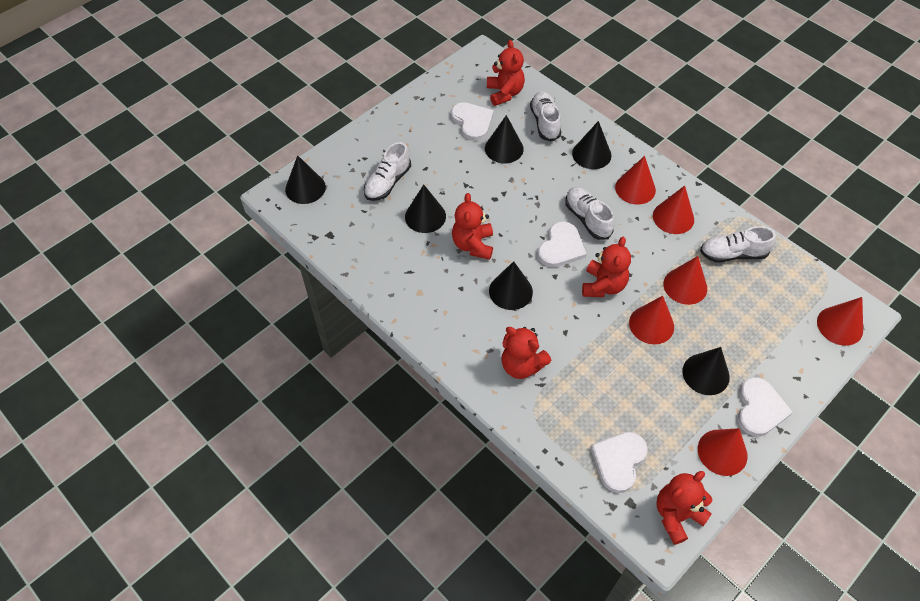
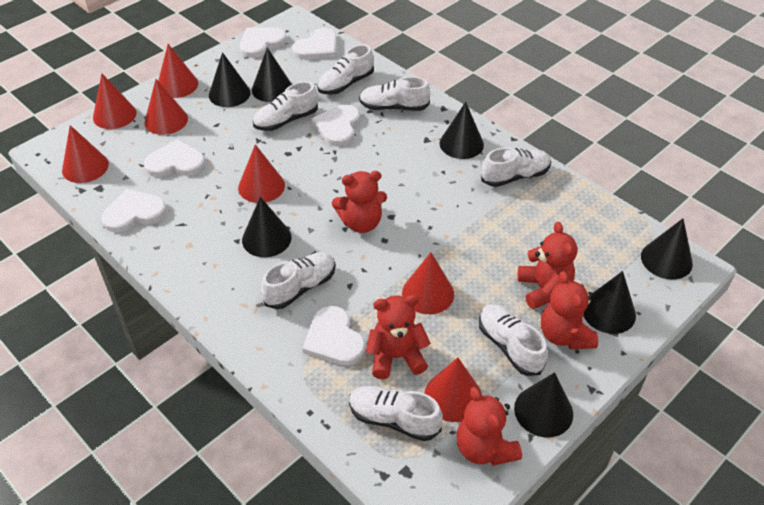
black cone: [285,155,326,204] [405,184,446,233] [485,115,524,163] [489,261,533,310] [572,121,611,169] [683,347,730,395] = 6 -> [209,52,251,107] [242,197,292,257] [252,47,292,102] [439,102,484,159] [514,372,573,437] [584,271,636,334] [641,219,693,279] = 7
red cone: [615,156,656,205] [629,296,674,344] [653,186,694,234] [663,256,707,305] [698,428,748,476] [817,297,863,346] = 6 -> [62,125,109,183] [93,74,136,129] [145,79,188,135] [158,44,198,98] [238,144,285,203] [402,252,454,314] [424,357,482,422] = 7
white heart: [451,102,494,141] [538,221,587,267] [590,432,648,493] [738,377,793,437] = 4 -> [102,189,167,233] [144,139,205,177] [240,27,287,58] [292,28,337,59] [303,306,366,366] [311,105,360,146] = 6
white shoe: [364,142,411,201] [530,91,561,142] [565,187,614,240] [700,226,776,262] = 4 -> [253,81,318,131] [261,252,335,309] [317,44,374,95] [349,386,443,441] [359,76,430,111] [479,304,548,376] [481,147,551,187] = 7

